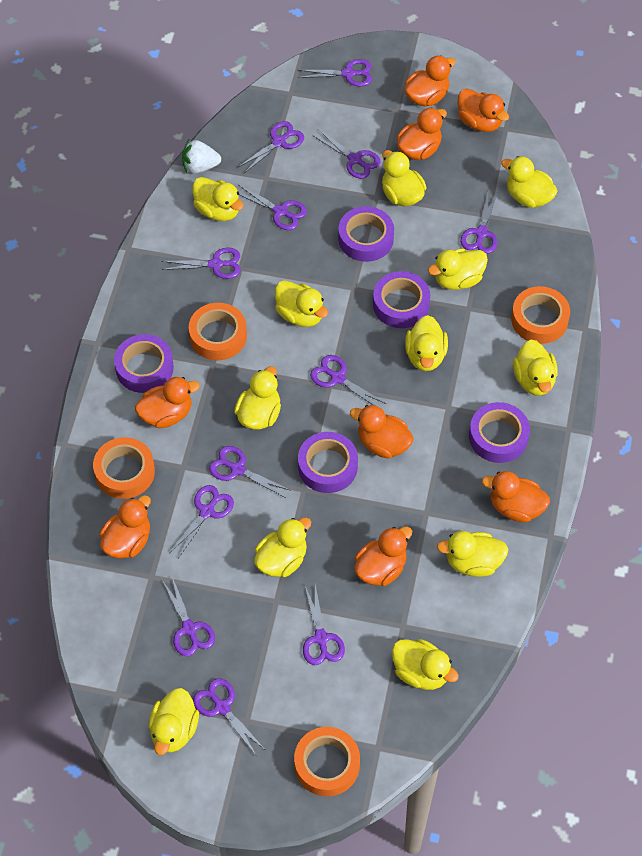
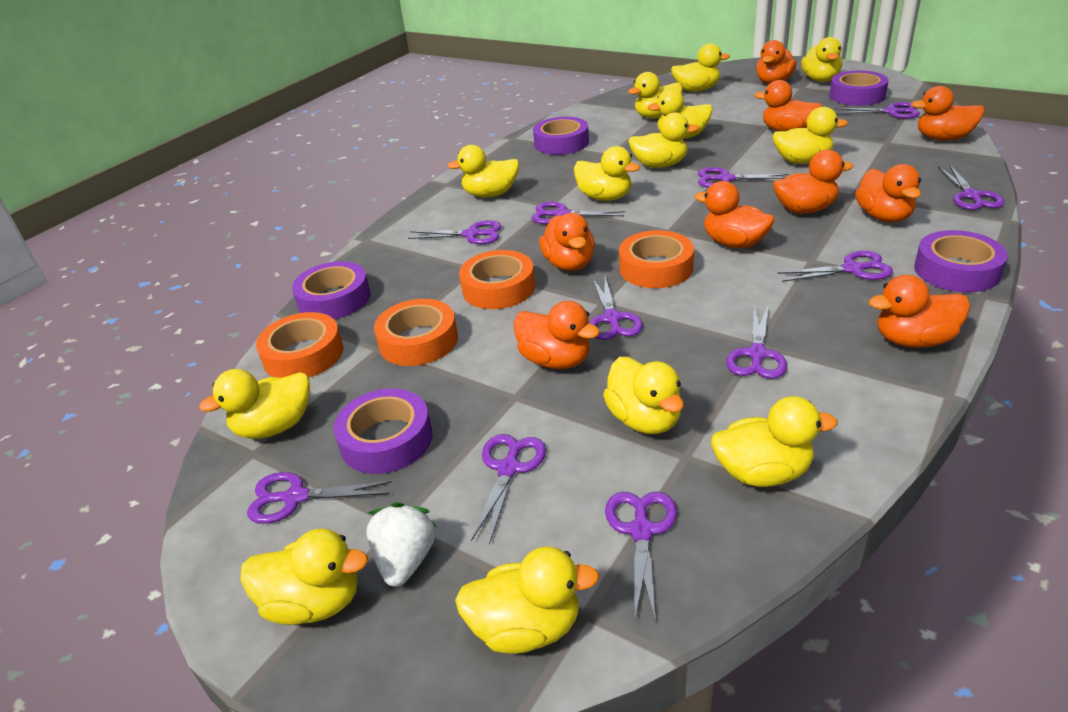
orange duck: [99,495,151,559] [135,377,200,428] [350,405,414,458] [354,527,412,586] [397,107,447,160] [404,55,456,107] [458,88,509,132] [482,471,550,522] = 8 -> [514,301,600,369] [539,213,595,271] [694,181,775,248] [754,80,822,131] [756,40,797,84] [773,150,853,214] [855,164,921,222] [869,275,970,348] [911,86,984,141] = 9
purple scissors: [161,248,241,279] [162,577,215,656] [170,485,234,558] [193,678,264,755] [209,446,291,498] [238,121,304,173] [239,185,307,230] [298,59,372,87] [303,584,345,665] [310,355,387,406] [312,129,381,179] [460,191,498,254] = 12 -> [247,472,392,524] [408,220,501,244] [471,434,546,545] [532,202,625,224] [589,277,643,340] [605,492,677,623] [698,167,789,188] [726,306,787,379] [777,251,893,282] [834,102,920,119] [938,165,1005,210] = 11
yellow duck: [149,688,199,755] [193,177,244,221] [234,366,281,430] [254,517,311,577] [275,280,328,327] [382,150,427,207] [392,639,459,690] [405,315,448,371] [428,249,488,290] [437,531,509,577] [501,156,558,208] [513,340,558,396] = 12 -> [199,369,310,439] [240,528,368,625] [447,145,519,197] [455,547,600,654] [574,146,640,201] [603,357,684,434] [628,72,682,118] [628,112,699,168] [648,89,712,139] [671,43,730,92] [711,396,837,487] [773,107,848,164] [801,37,842,82] = 13

